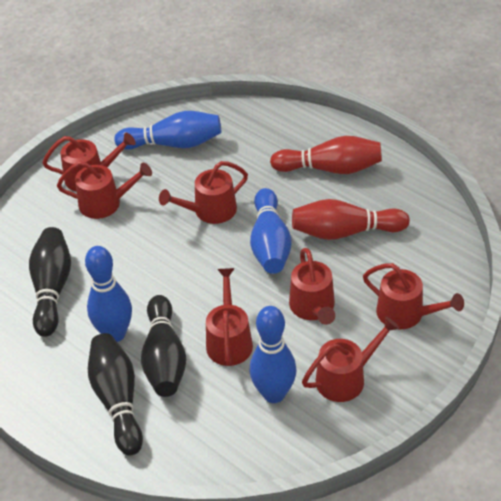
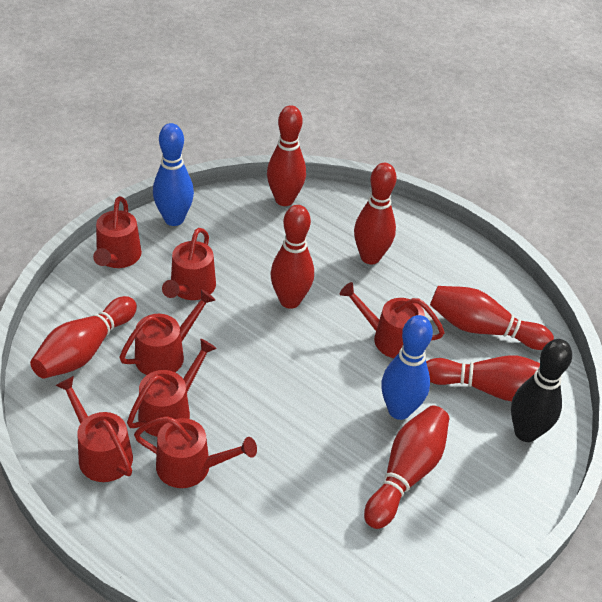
black bowling pin: [29,227,71,337] [88,333,143,456] [141,295,186,397] = 3 -> [511,339,572,442] = 1
blue bowling pin: [85,246,132,342] [114,111,221,150] [250,188,292,274] [250,306,296,403] = 4 -> [153,123,194,226] [381,315,433,420] = 2
red bowling pin: [270,136,382,174] [292,199,410,240] = 2 -> [30,296,137,379] [267,105,306,206] [270,205,314,309] [354,163,397,264] [364,405,449,529] [426,355,540,401] [430,286,554,350] = 7

